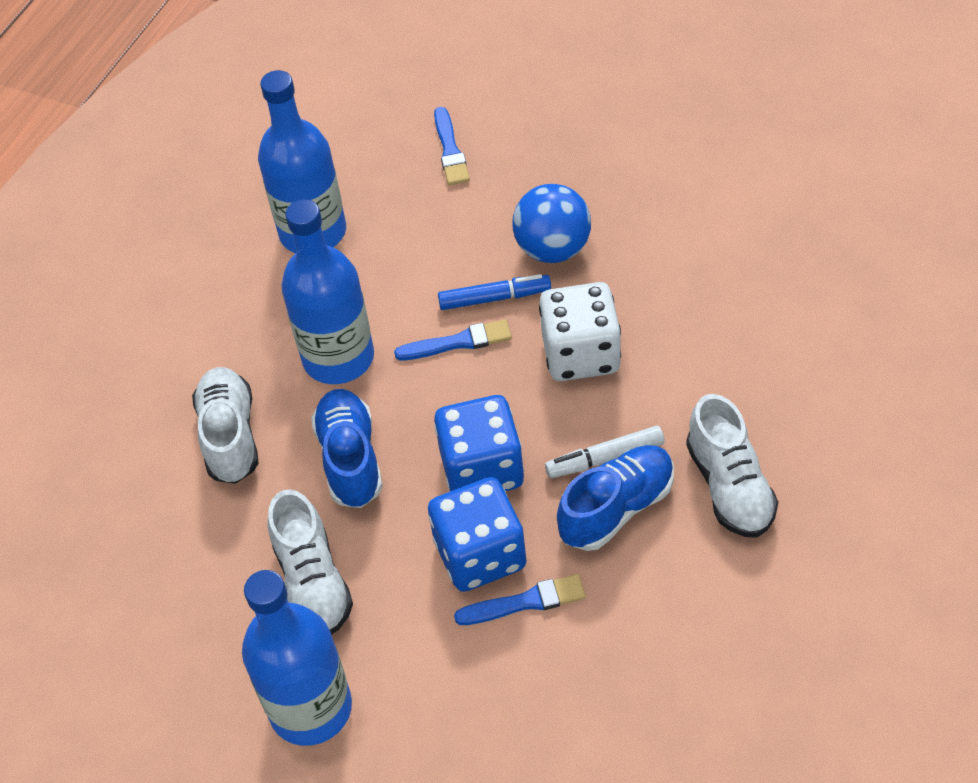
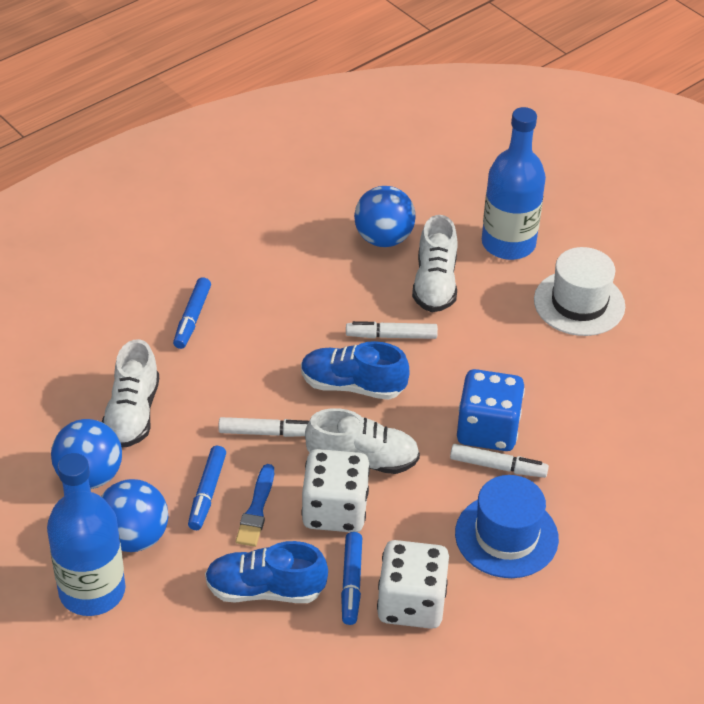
blue ball: [512,184,591,263] = 1 -> [51,419,122,489] [101,479,168,552] [354,186,416,247] = 3
blue bottle: [242,570,352,746] [258,70,346,253] [281,199,374,384] = 3 -> [47,453,125,616] [482,107,546,260] = 2
blue brush: [394,319,512,360] [434,107,470,185] [454,574,586,625] = 3 -> [236,464,274,547] = 1
blue dice: [428,477,527,592] [434,395,524,491] = 2 -> [457,369,525,451] = 1
blue hat: none = 0 -> [455,475,559,578] = 1
blue marker: [438,274,551,310] = 1 -> [173,277,211,349] [188,446,226,530] [341,532,362,625] = 3
white dice: [539,282,621,381] = 1 -> [302,449,370,532] [377,540,449,629] = 2
white hat: none = 0 -> [534,247,625,336] = 1
white marker: [545,426,664,478] = 1 -> [218,417,309,437] [346,321,438,339] [450,444,549,478] = 3

